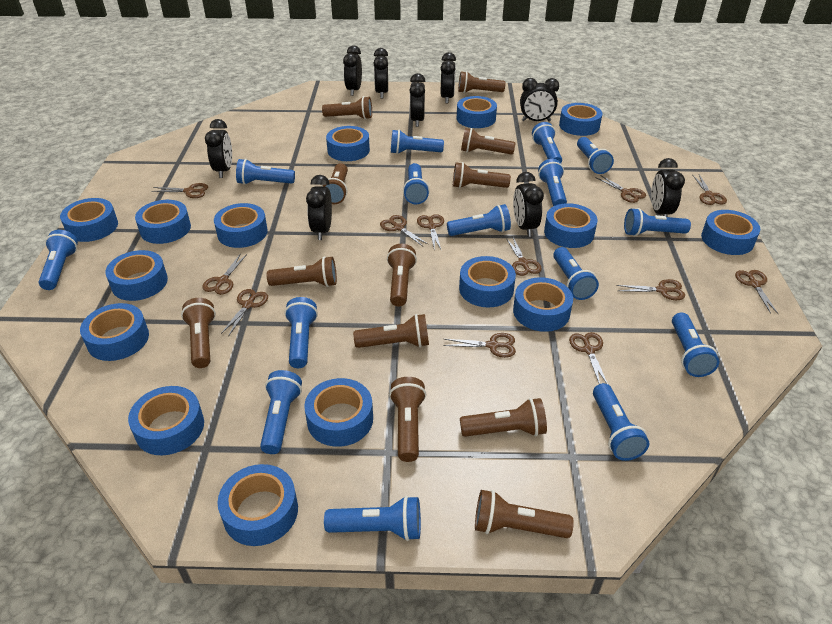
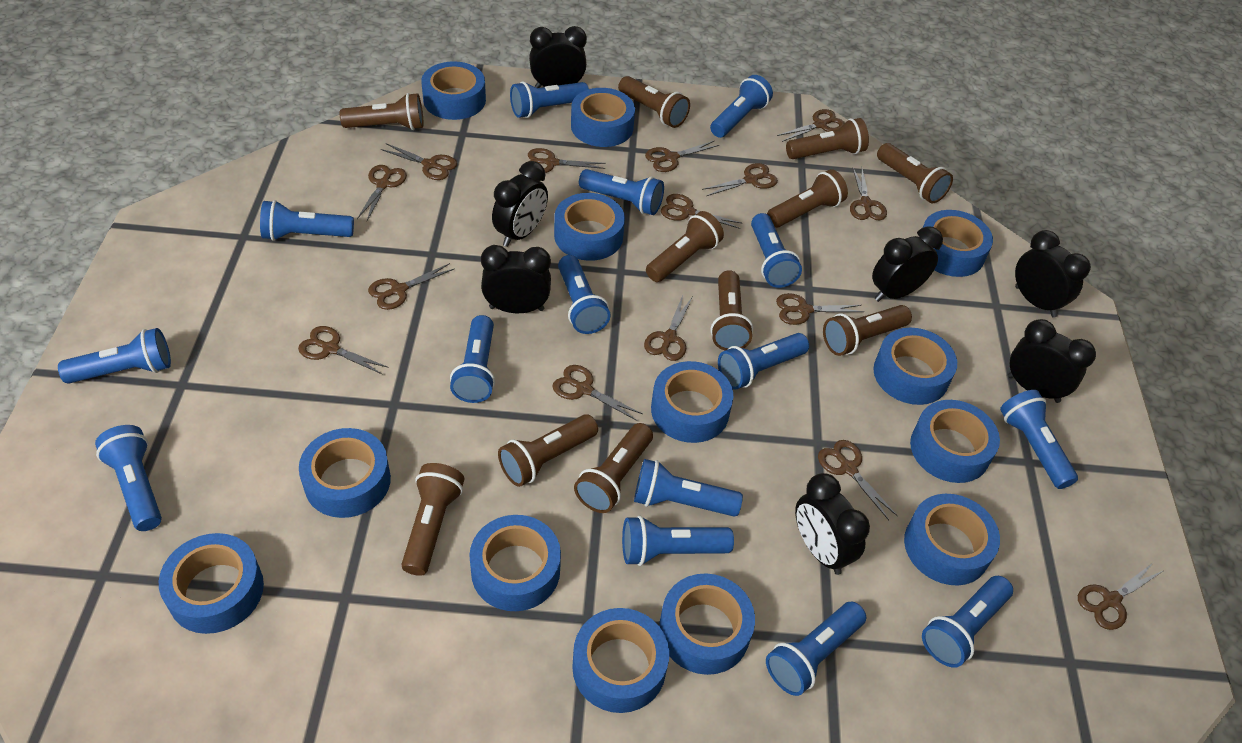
black clock: [205,119,232,178] [306,175,332,240] [343,45,362,96] [373,48,388,98] [409,73,426,127] [441,52,456,103] [513,172,544,237] [520,78,559,122] [651,158,685,217] = 9 -> [481,245,551,313] [492,161,548,247] [529,26,587,88] [795,473,870,575] [872,226,943,302] [1008,319,1096,403] [1015,230,1091,317] = 7
blue tape: [60,198,118,242] [80,303,149,361] [105,250,168,301] [128,386,204,455] [135,200,191,244] [214,203,268,248] [217,464,298,546] [304,378,373,447] [326,126,370,161] [457,96,497,128] [459,256,516,308] [513,277,573,332] [544,203,598,248] [559,103,602,136] [701,210,760,255] = 15 -> [159,533,264,634] [299,428,391,518] [421,61,486,120] [469,515,561,611] [554,193,625,261] [571,88,635,147] [572,608,669,713] [651,361,733,443] [659,573,755,675] [873,328,957,405] [904,494,1000,585] [910,400,1000,483] [923,210,993,277] = 13
brown flashlight: [181,298,216,368] [267,256,337,287] [321,163,348,204] [322,96,372,120] [353,314,429,348] [387,244,417,306] [389,377,426,462] [453,162,511,188] [458,71,505,93] [460,398,547,437] [461,128,515,155] [475,490,574,538] = 12 -> [340,93,423,130] [401,463,464,576] [498,414,598,487] [574,423,653,513] [618,76,690,128] [646,211,724,282] [711,270,753,350] [767,169,848,228] [786,118,869,159] [823,305,912,356] [877,143,953,204] = 11
brown scissors: [151,183,208,198] [202,253,247,295] [221,289,268,337] [380,215,429,246] [417,214,444,249] [443,333,516,358] [506,237,542,276] [569,332,608,384] [595,175,646,203] [616,279,685,300] [693,175,727,205] [735,270,778,314] = 12 -> [298,326,389,375] [357,165,407,221] [368,263,454,310] [381,143,457,180] [528,148,606,173] [552,365,643,421] [644,295,693,361] [645,141,719,172] [661,194,741,229] [702,163,778,196] [776,293,864,325] [777,109,845,142] [818,440,898,520] [850,168,887,220] [1078,562,1163,630] = 15

